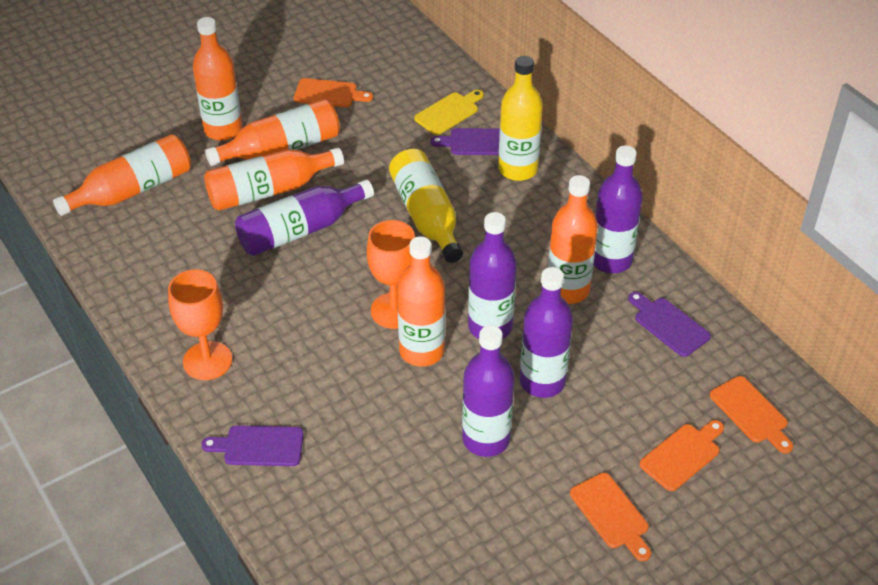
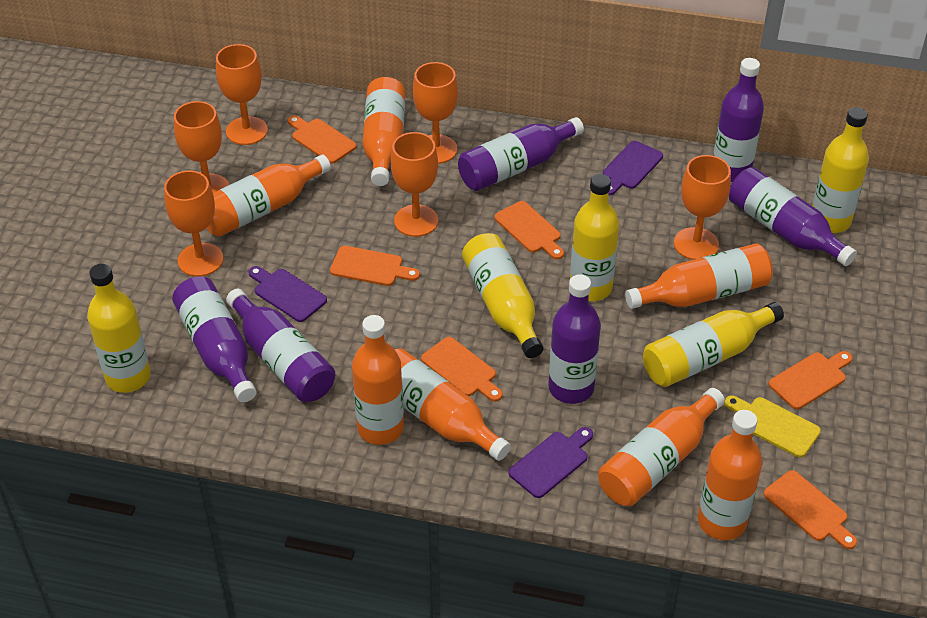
orange bottle: [53,134,191,216] [193,17,242,141] [204,148,344,211] [205,99,340,166] [397,237,445,367] [548,175,598,304] = 6 -> [207,154,331,237] [352,315,404,445] [362,77,405,186] [395,348,511,461] [598,388,725,506] [625,243,773,309] [698,410,762,540] = 7
orange cutting board: [294,78,373,107] [570,473,651,562] [639,420,724,491] [710,376,793,454] = 4 -> [288,115,357,164] [330,246,420,286] [421,337,503,402] [494,201,564,260] [764,470,857,549] [769,351,853,410] = 6
orange goblet: [168,269,232,380] [367,220,415,329] = 2 -> [164,170,223,277] [174,101,229,193] [216,44,268,145] [391,132,438,237] [413,62,458,164] [674,155,731,260] = 6
purple bottle: [235,180,374,256] [462,325,515,457] [468,212,517,339] [520,267,573,398] [594,145,643,273] = 5 -> [172,277,257,402] [226,289,335,402] [458,117,584,191] [548,274,601,404] [713,58,764,182] [729,167,857,266] = 6
yellow bottle: [389,149,463,263] [498,56,543,181] = 2 -> [87,264,151,393] [462,233,544,358] [570,174,619,301] [643,302,784,387] [812,107,869,233] = 5

